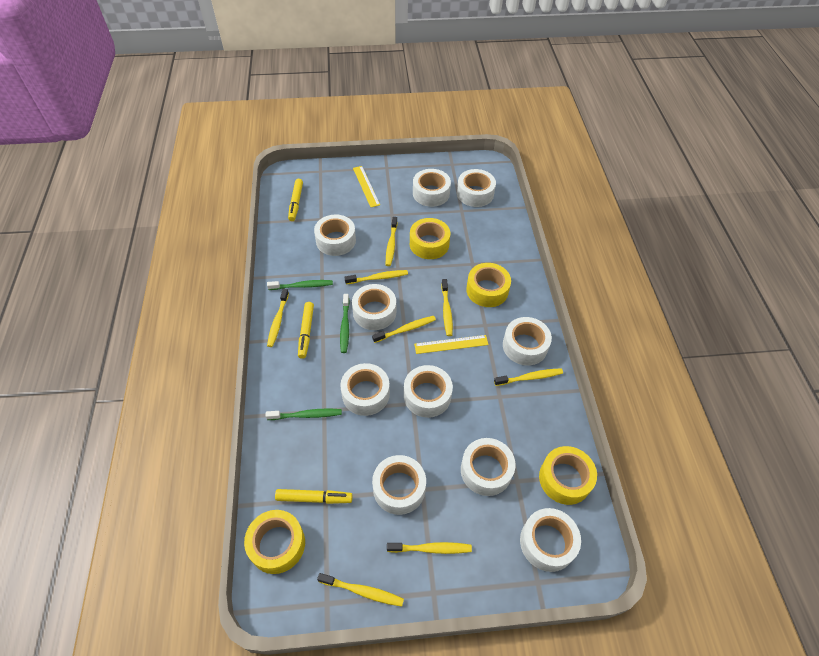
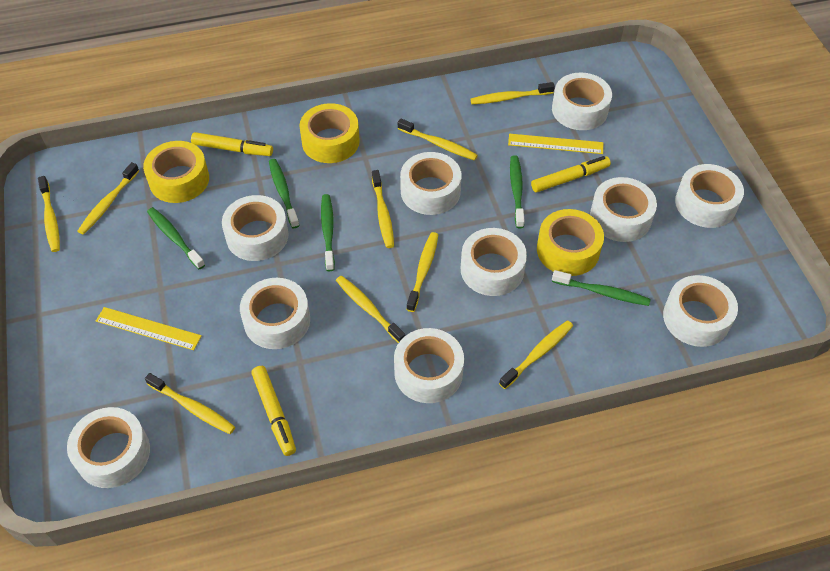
green toothbrush: [266,409,342,420] [267,280,333,290] [340,294,350,353] = 3 -> [147,207,205,269] [269,159,299,228] [321,194,335,271] [510,155,525,228] [552,270,651,306] = 5
yellow tape: [244,510,305,574] [410,218,450,259] [466,263,511,307] [539,446,597,505] = 4 -> [143,141,209,203] [299,103,360,163] [537,209,604,276] = 3
yellow toothbrush: [267,289,289,347] [317,573,404,607] [344,270,408,284] [372,316,436,343] [386,217,398,266] [387,542,472,554] [441,279,453,336] [494,368,563,386] = 8 -> [38,176,60,252] [78,162,139,234] [145,373,235,434] [336,276,405,343] [372,170,394,248] [398,119,478,161] [406,232,438,312] [470,82,555,104] [499,320,573,389] = 9

